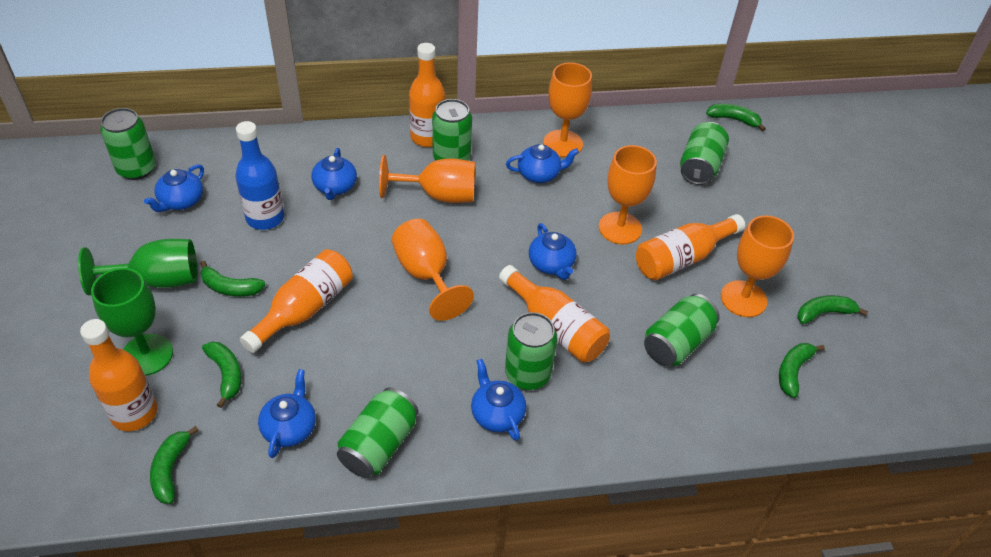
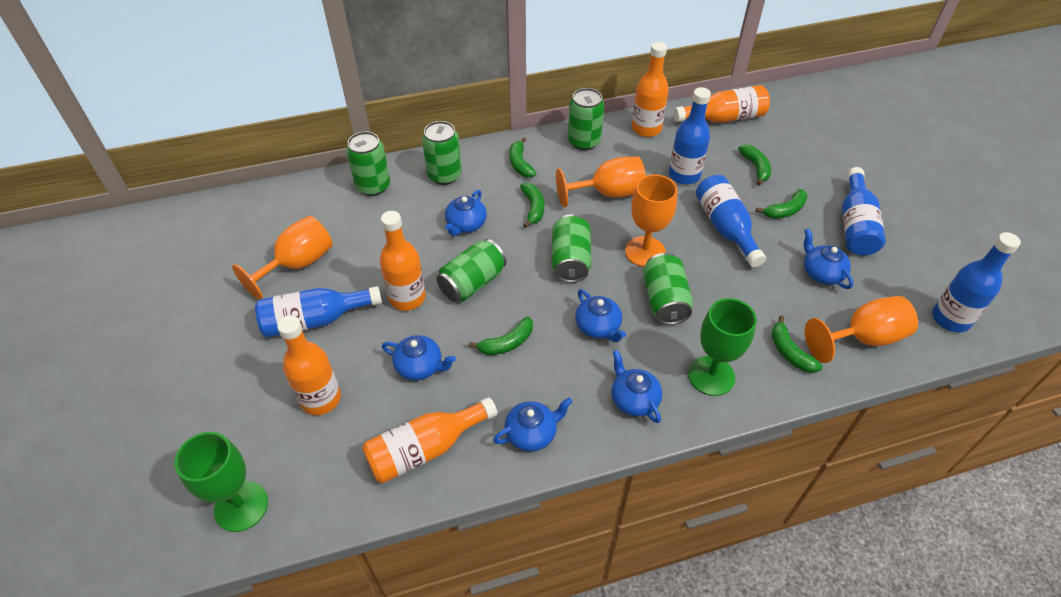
blue bottle: [235,121,284,230] = 1 -> [255,286,382,338] [669,87,711,184] [696,175,766,267] [842,167,886,255] [932,232,1021,333] = 5
orange goblet: [379,155,475,203] [392,219,474,321] [543,63,592,157] [599,145,657,244] [721,216,794,317] = 5 -> [232,216,333,300] [556,156,646,208] [625,174,677,267] [805,296,918,363] = 4

